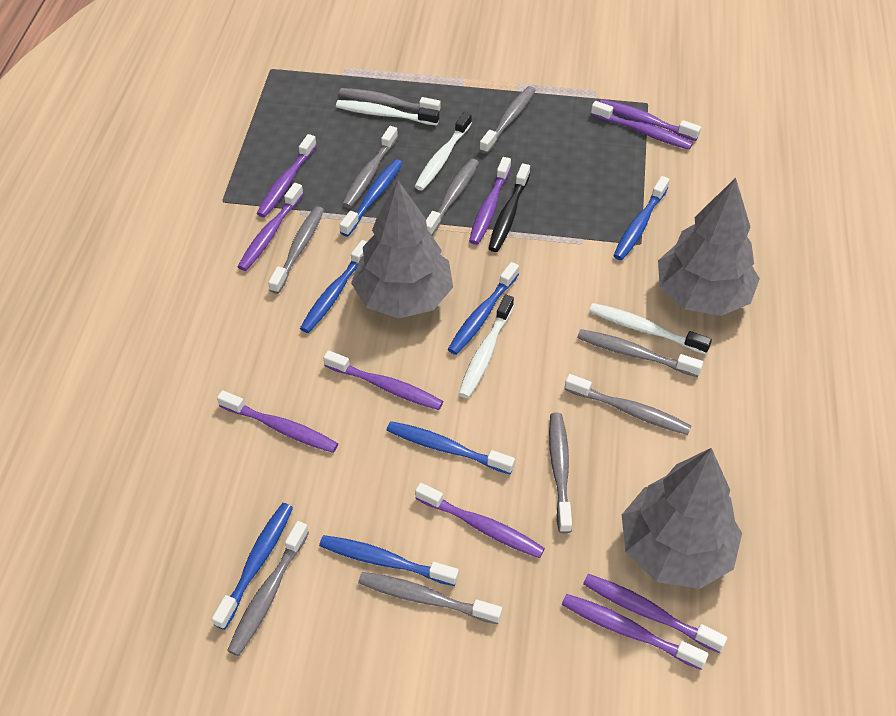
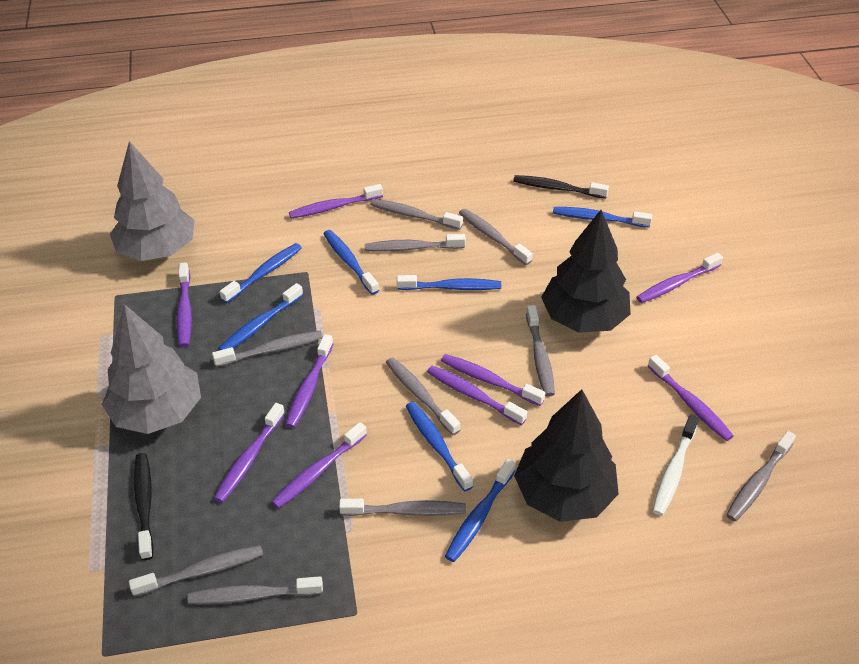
black toothbrush: [488,163,530,252] = 1 -> [134,453,154,560] [513,175,609,199] = 2
black tree: none = 0 -> [514,389,619,522] [541,210,631,333] = 2
grey tree: [351,180,453,319] [622,448,742,589] [658,178,760,316] = 3 -> [102,304,201,434] [110,141,195,261] = 2
purple toothbrush: [217,390,338,453] [238,183,303,271] [257,134,317,217] [323,350,443,410] [415,483,545,558] [469,157,511,245] [562,594,708,670] [583,574,727,653] [591,101,693,150] [599,99,701,141] = 10 -> [176,262,192,347] [214,403,285,503] [271,422,367,508] [285,334,333,428] [289,184,383,219] [427,365,527,425] [441,354,545,406] [636,253,723,303] [648,355,734,441] = 9
white toothbrush: [336,100,439,126] [414,112,472,191] [459,294,514,398] [589,303,712,354] = 4 -> [652,415,699,516] = 1

